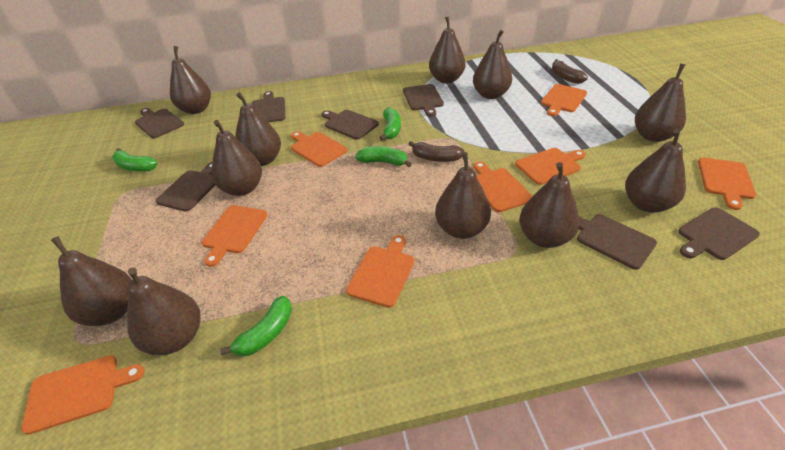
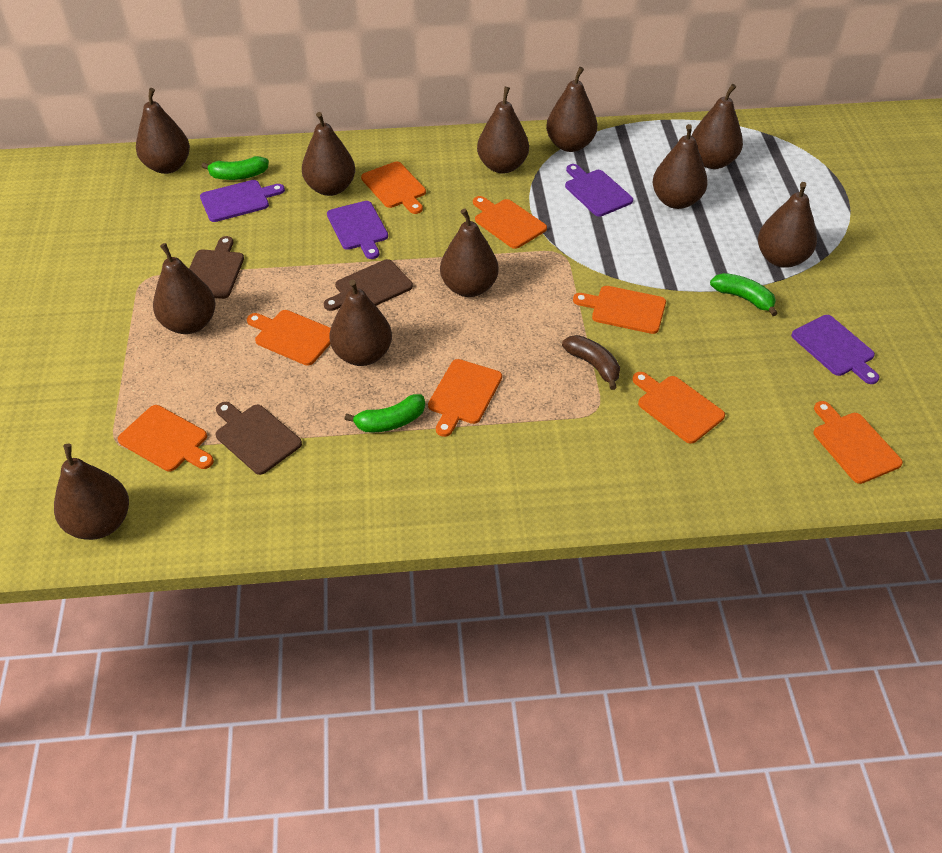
brown banana: [408,141,464,162] [552,59,588,84] = 2 -> [562,335,620,390] = 1
brown cutting board: [135,108,184,138] [156,162,215,211] [252,91,285,122] [321,110,379,140] [403,84,444,117] [577,214,657,270] [678,207,760,260] = 7 -> [189,236,244,299] [215,402,302,475] [324,259,413,311] = 3
green banana: [112,148,158,171] [220,296,292,356] [355,146,412,167] [380,107,401,141] = 4 -> [202,156,269,180] [345,394,425,432] [710,273,778,316] = 3
purple cutting board: none = 0 -> [200,180,285,222] [327,201,388,259] [565,164,633,217] [791,315,879,384] = 4

